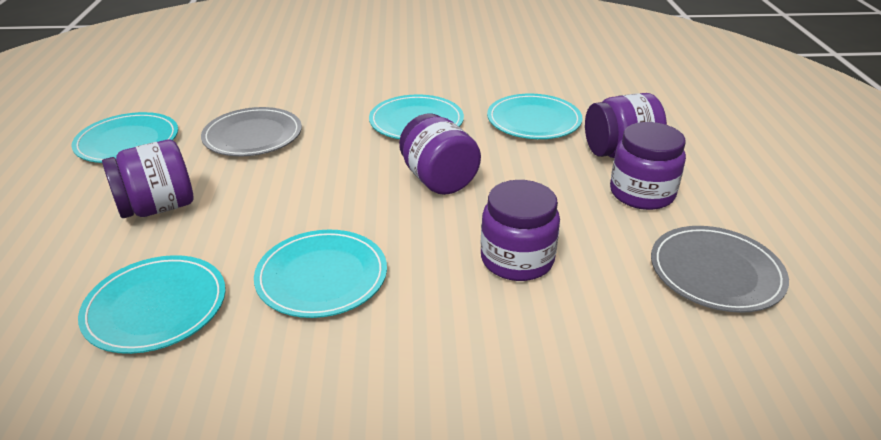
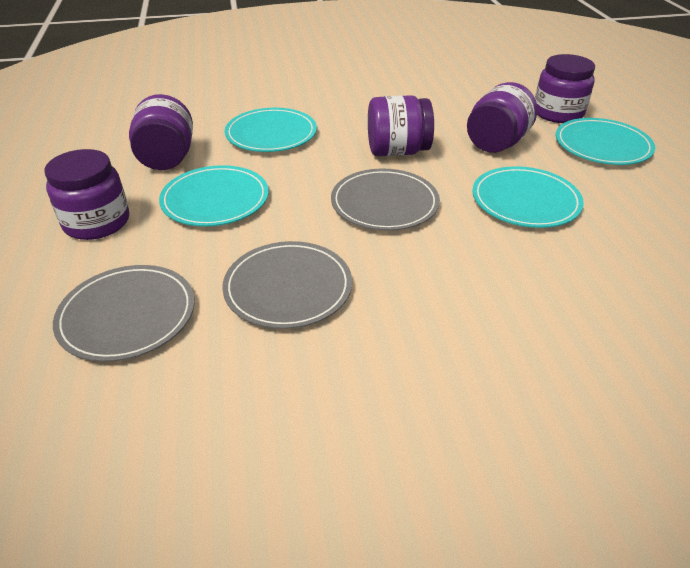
grey plate: [201,107,302,156] [651,226,789,313] = 2 -> [53,265,194,362] [222,241,352,329] [331,169,440,231] = 3
turquoise plate: [71,112,178,163] [78,255,226,354] [254,230,387,318] [369,94,464,139] [487,94,582,139] = 5 -> [159,165,269,227] [225,108,317,152] [472,166,584,228] [556,118,655,165] = 4

